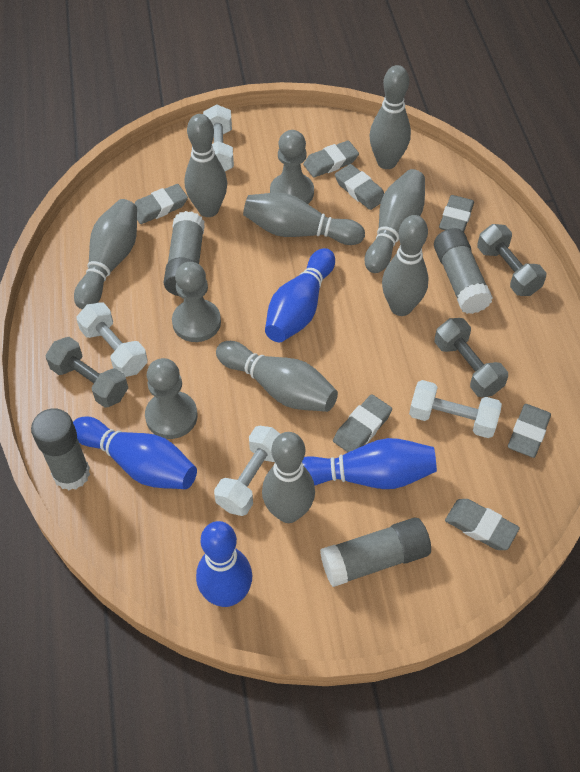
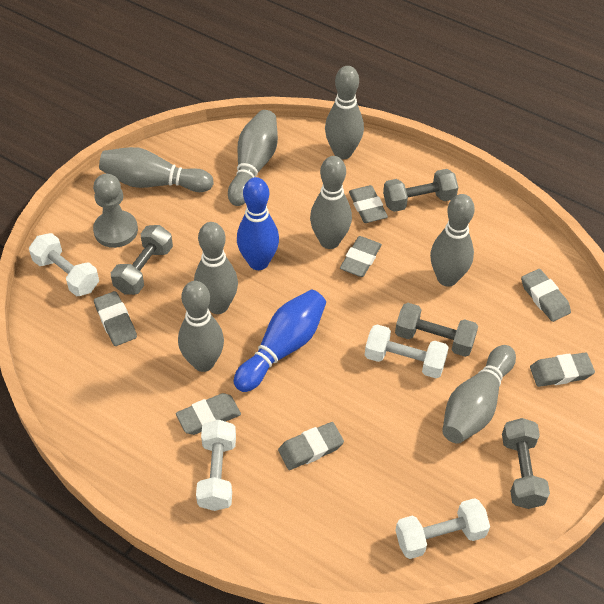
blue bowling pin: [73,417,197,489] [196,521,252,607] [265,248,335,342] [302,438,437,489] = 4 -> [234,290,326,392] [237,177,279,270] = 2
grey dumbbell: [45,337,128,408] [435,318,508,397] [477,224,546,296] = 3 -> [111,225,173,295] [383,169,458,212] [395,303,478,357] [502,418,550,509] = 4
grey glue stick: [31,408,90,490] [164,211,205,296] [320,518,431,587] [434,228,493,314] = 4 -> none = 0
grey pawn: [145,358,198,439] [172,262,221,342] [270,130,314,204] = 3 -> [93,174,138,248] = 1

